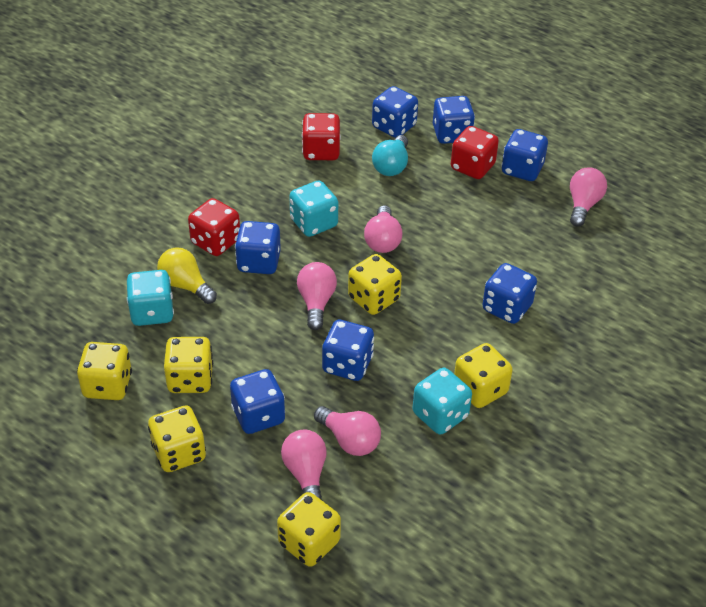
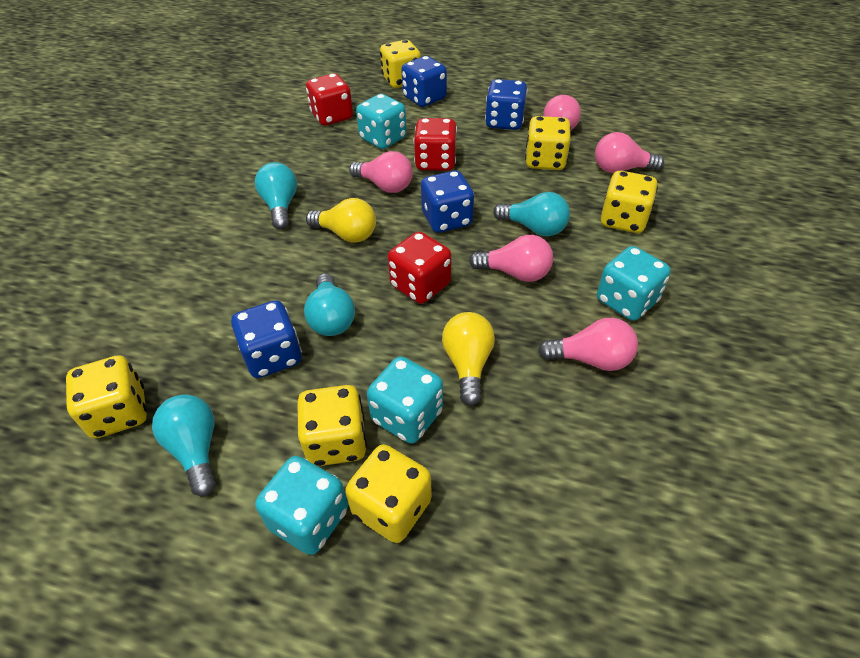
blue dice: [230,369,285,434] [235,221,281,274] [322,320,374,381] [372,86,418,138] [433,96,475,144] [482,263,537,324] [502,129,548,181] = 7 -> [231,300,302,378] [401,56,447,107] [421,170,474,233] [485,79,528,130] = 4
turquoise dice: [127,270,174,326] [289,181,338,237] [413,368,472,435] = 3 -> [255,456,348,555] [356,94,407,149] [367,356,443,444] [597,246,671,321] = 4
turquoise light bulb: [372,135,408,176] = 1 -> [152,394,216,496] [255,162,297,230] [304,273,355,336] [493,192,570,236] = 4
yellow light bulb: [157,247,217,304] = 1 -> [306,198,376,242] [442,312,495,406] = 2

